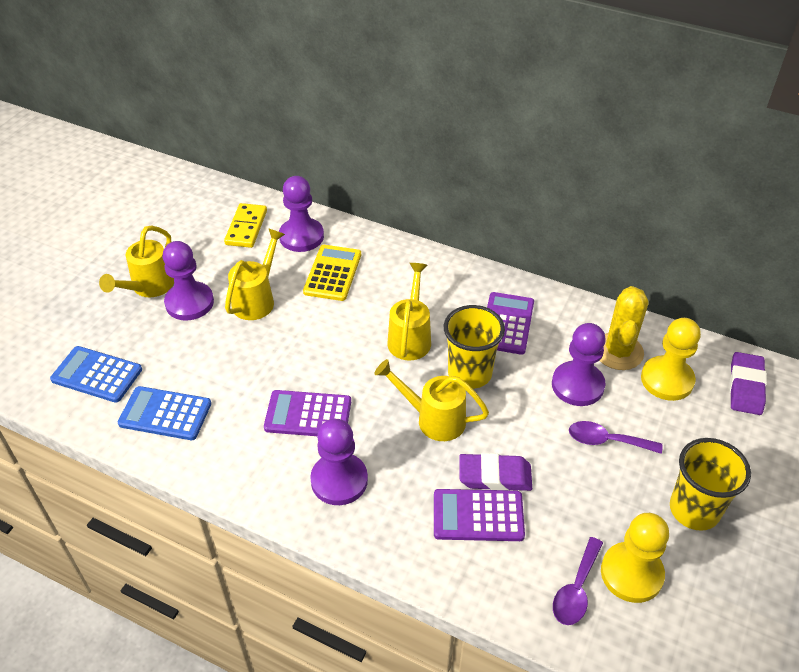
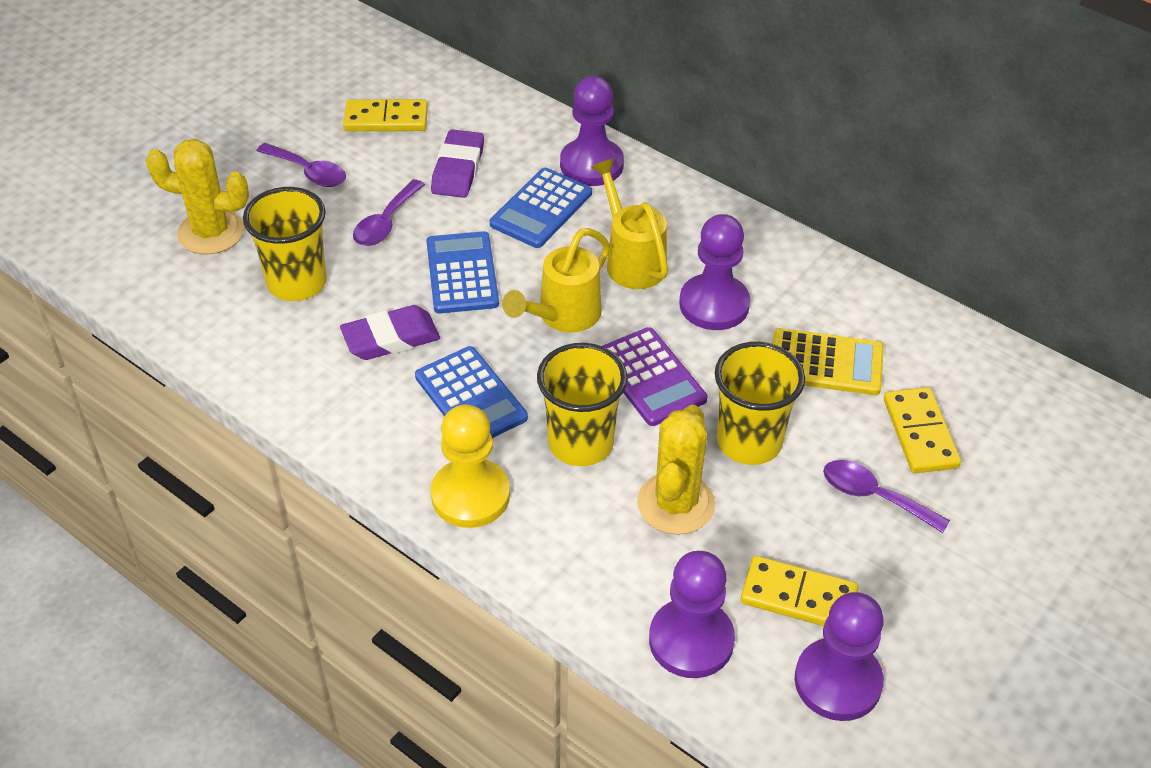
blue calculator: [50,346,142,403] [118,386,211,440] = 2 -> [415,346,528,438] [426,231,499,313] [490,168,592,248] = 3
purple calculator: [264,390,351,436] [434,489,525,541] [487,292,534,355] = 3 -> [602,327,707,426] = 1
purple spoon: [553,537,603,625] [569,421,662,454] = 2 -> [256,143,346,187] [353,179,425,246] [823,460,950,533] = 3
yellow cactus: [599,286,648,370] = 1 -> [146,139,249,255] [637,405,715,535] = 2
yellow cup: [444,305,505,389] [670,438,751,531] = 2 -> [243,187,327,301] [537,343,627,466] [715,342,805,465] = 3
yellow domino: [224,203,267,248] = 1 -> [343,99,428,131] [741,556,859,626] [884,387,961,473] = 3
yellow pawn: [601,513,669,603] [641,318,701,401] = 2 -> [431,404,510,528] = 1
yellow watering can: [99,225,174,297] [225,229,285,320] [374,359,489,441] [387,263,431,360] = 4 -> [502,228,610,333] [591,159,668,289] = 2

